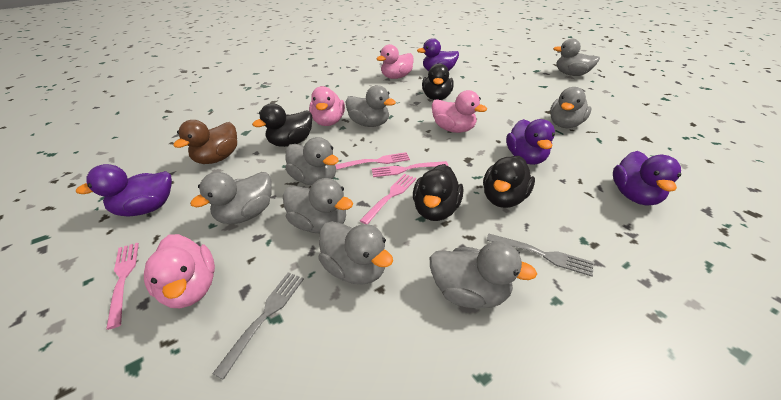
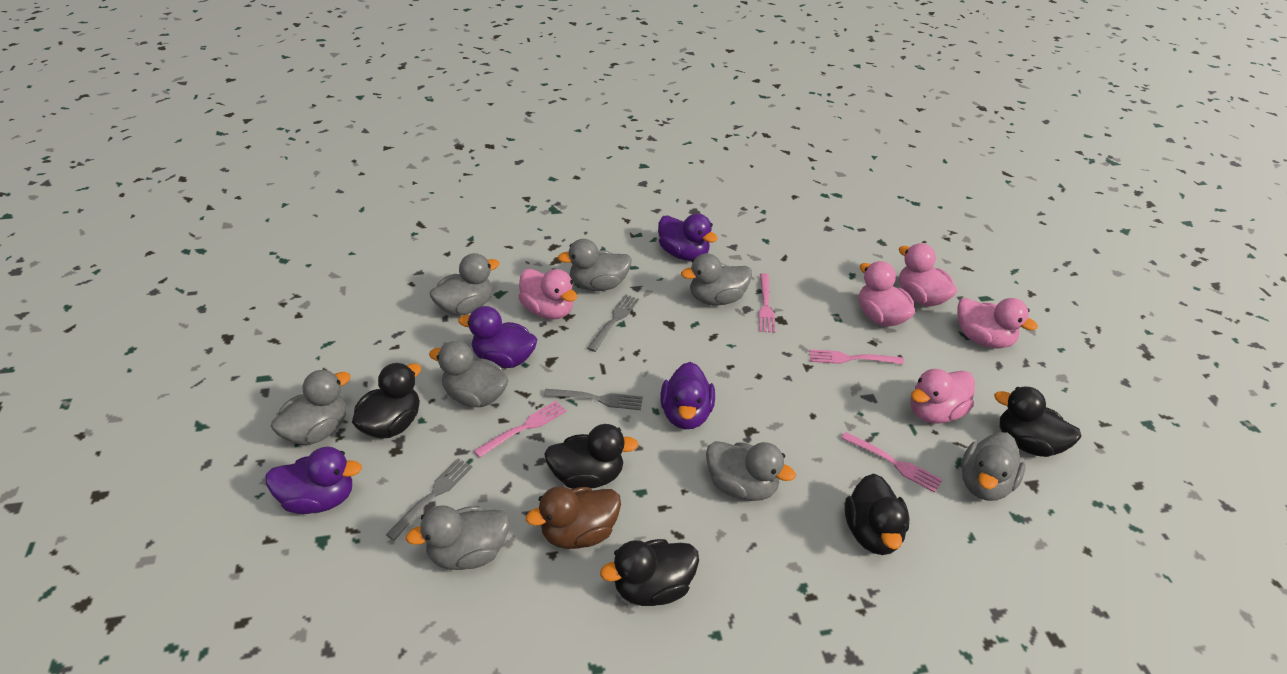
black duck: [252,103,313,147] [413,164,463,221] [422,63,454,100] [483,156,535,208] = 4 -> [352,363,421,439] [544,424,638,489] [600,539,699,606] [845,474,910,555] [994,387,1082,457] = 5
grey fork: [212,272,304,380] [486,234,593,277] = 2 -> [386,458,472,541] [544,389,643,410] [587,294,639,352] = 3
pink duck: [144,234,215,308] [309,86,345,126] [376,44,413,79] [431,90,487,133] = 4 -> [518,269,577,320] [859,261,915,327] [899,243,957,306] [910,369,975,424] [957,298,1038,349] = 5

